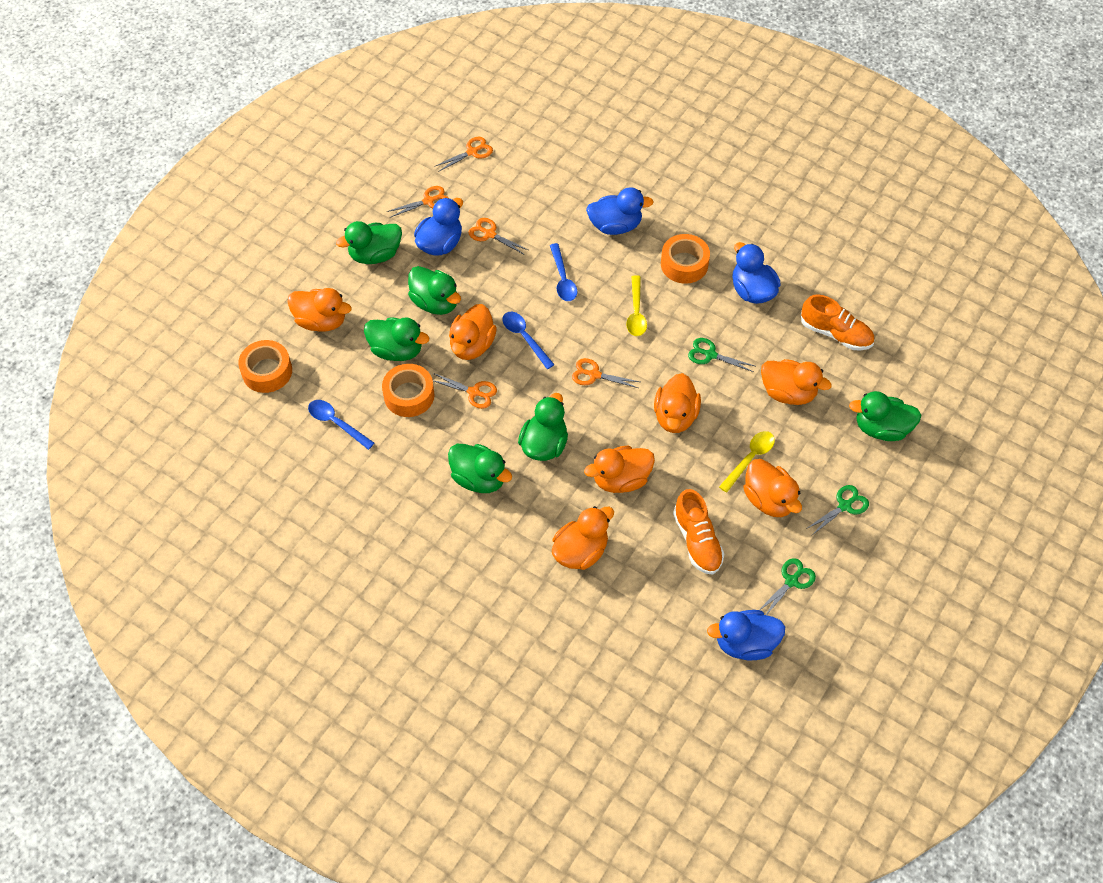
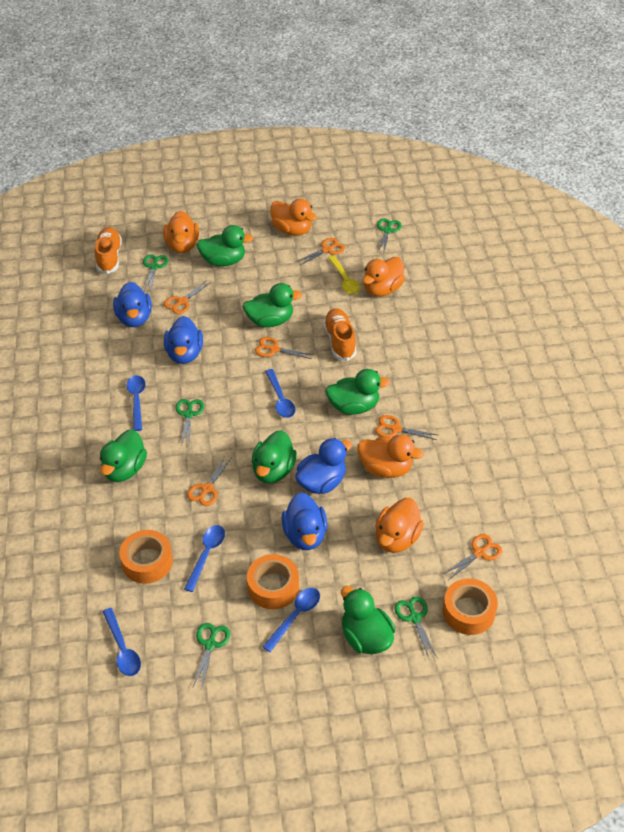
blue spoon: [308,400,374,450] [502,312,555,369] [550,243,577,301] = 3 -> [103,608,141,676] [127,375,146,431] [184,525,225,592] [263,588,320,652] [265,369,295,418] = 5
green scissors: [688,338,755,372] [759,558,816,615] [806,485,869,535] = 3 -> [143,254,169,292] [175,399,204,447] [193,623,230,690] [377,218,402,251] [395,596,437,658] = 5
orange duck: [288,288,352,332] [449,304,497,360] [552,506,614,570] [584,446,655,493] [654,373,701,433] [743,459,802,517] [761,359,832,405] = 7 -> [163,211,199,253] [270,199,317,236] [357,434,424,478] [362,257,405,297] [375,498,424,553] = 5
orange scissors: [387,186,448,218] [433,373,497,409] [434,137,493,172] [468,218,528,254] [572,358,640,388] = 5 -> [164,281,211,314] [187,456,231,506] [255,337,314,359] [295,238,345,266] [375,415,437,440] [443,534,502,580] = 6
yellow spoon: [626,275,647,336] [719,431,775,493] = 2 -> [328,255,360,295] = 1

